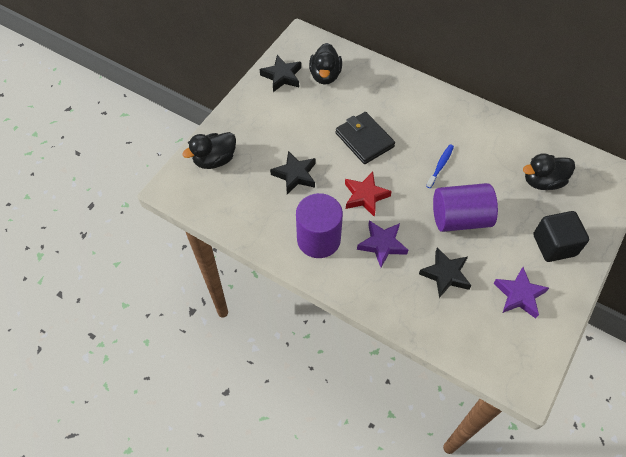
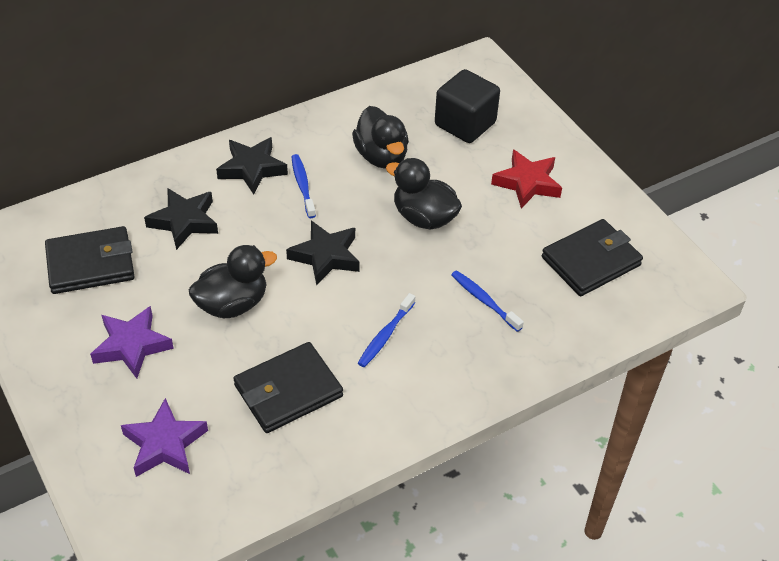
black wallet: [335,112,395,164] = 1 -> [45,226,135,294] [233,342,343,433] [542,219,643,296] = 3
blue toothbrush: [426,145,454,188] = 1 -> [291,154,316,218] [358,293,415,367] [451,270,524,332] = 3
purple cylinder: [296,193,343,258] [433,183,498,232] = 2 -> none = 0

